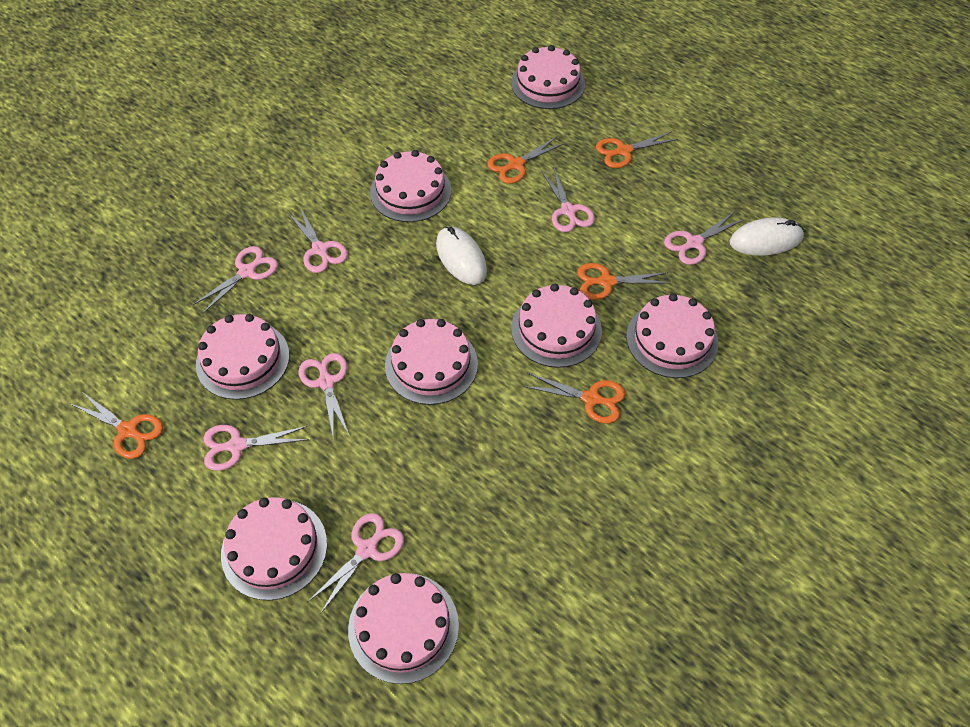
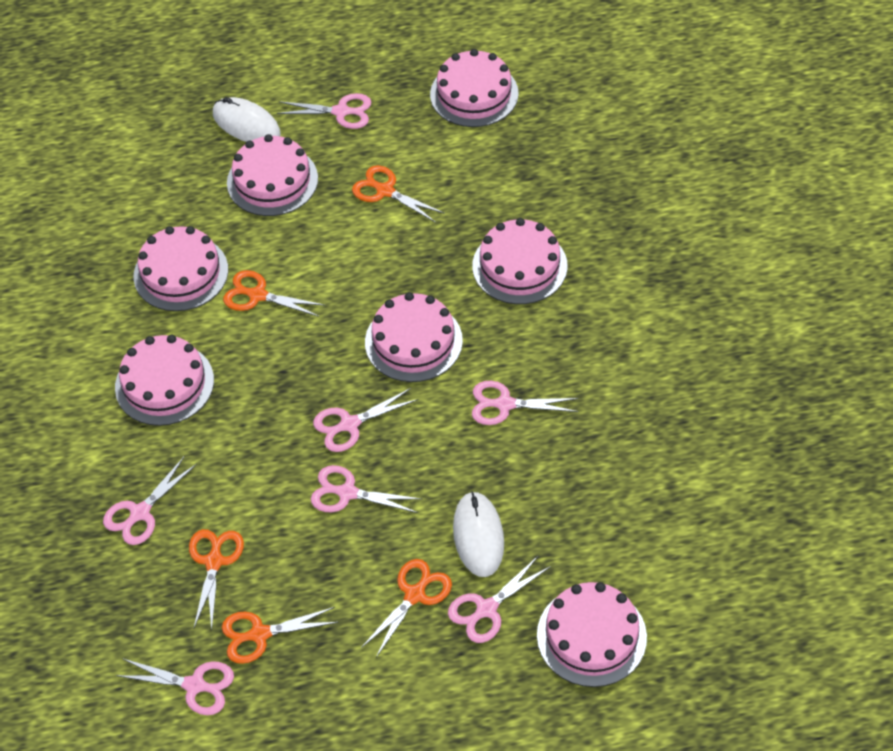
pink cake: [196,314,289,400] [221,497,327,600] [348,573,459,684] [370,150,452,222] [385,319,478,405] [511,45,585,109] [511,284,602,368] [626,293,718,378] = 8 -> [115,335,214,426] [134,226,228,311] [227,134,318,216] [365,292,463,382] [430,49,519,127] [472,218,568,304] [537,582,647,687] = 7

